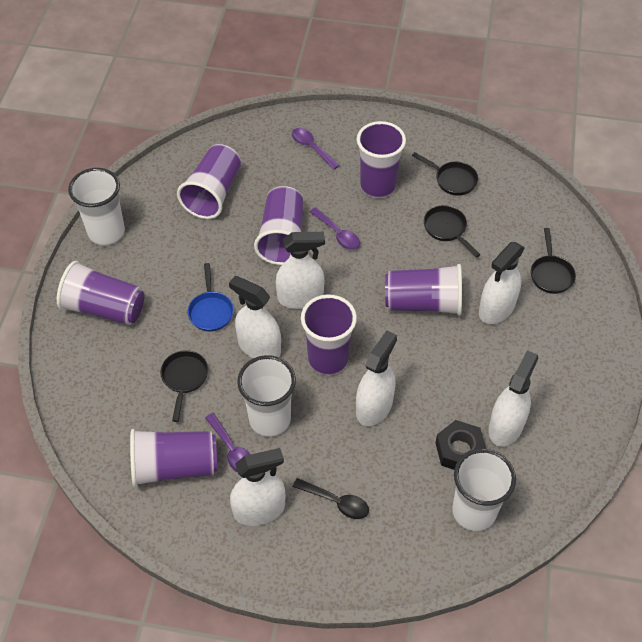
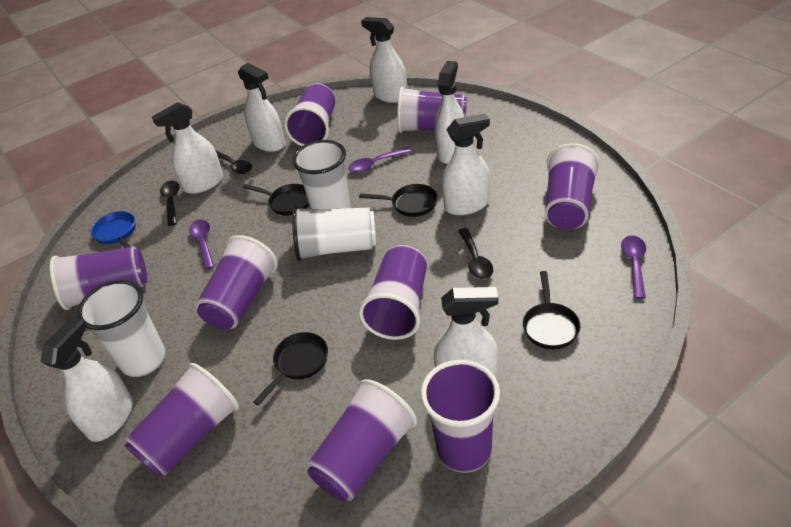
black nut: [435,420,486,470] = 1 -> none = 0
black spoon: [293,478,369,519] = 1 -> [160,180,180,226] [215,150,252,174] [458,228,493,279] = 3
purple cup: [57,261,144,325] [130,429,217,487] [177,144,241,219] [254,186,304,265] [301,294,357,375] [357,121,406,198] [385,264,462,316] = 7 -> [49,246,147,310] [125,363,239,476] [195,235,278,330] [284,83,336,146] [306,379,417,502] [359,245,427,340] [397,86,467,133] [421,360,500,473] [545,143,601,230] = 9
white spray bottle: [229,276,281,358] [230,448,285,526] [276,232,325,309] [356,330,397,426] [479,242,525,324] [488,350,538,447] = 6 -> [41,316,133,442] [152,102,223,194] [238,63,285,152] [361,17,407,103] [434,287,498,379] [435,61,464,164] [442,114,490,215] = 7

